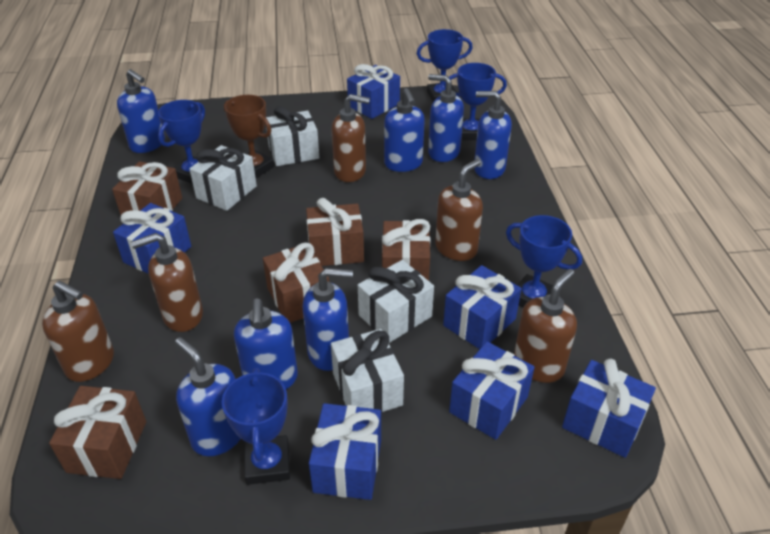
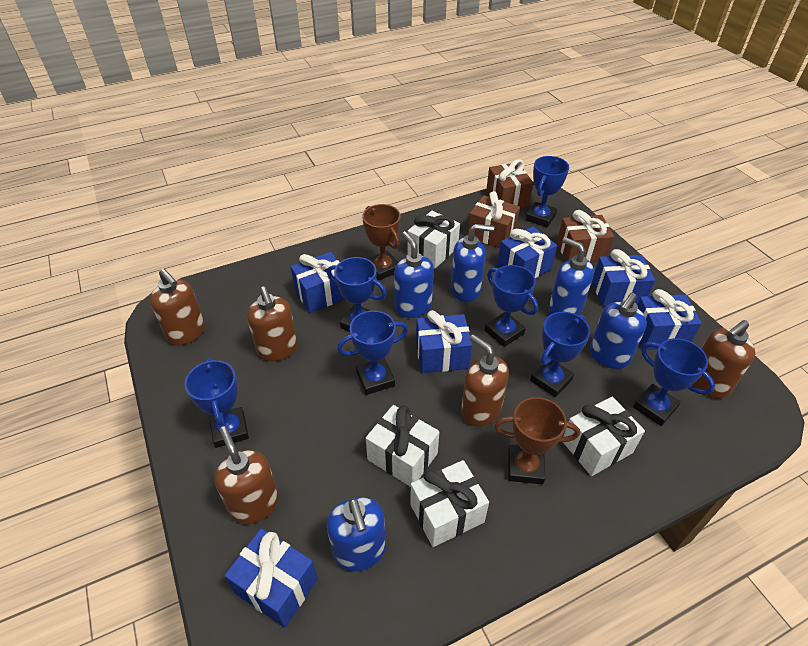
blue soap dispenser: [117,69,165,153] [175,337,241,456] [234,298,298,389] [303,268,353,371] [384,88,425,172] [428,74,464,162] [474,91,512,179] = 7 -> [327,497,386,571] [394,231,434,318] [451,224,494,302] [549,237,594,316] [590,293,647,369] = 5
blue trophy: [158,100,205,184] [222,368,290,485] [416,29,473,102] [444,63,507,140] [506,215,582,308] = 5 -> [185,358,249,448] [327,257,387,332] [337,311,408,395] [485,265,538,347] [525,156,569,227] [530,312,590,398] [633,338,715,426] = 7
brown gift: [49,386,146,479] [112,161,182,215] [263,243,329,323] [306,198,364,266] [382,219,430,281] = 5 -> [468,191,520,248] [486,159,533,208] [557,210,614,262] = 3
brown trophy: [224,95,274,178] = 1 -> [362,204,401,280] [494,397,580,484] = 2

